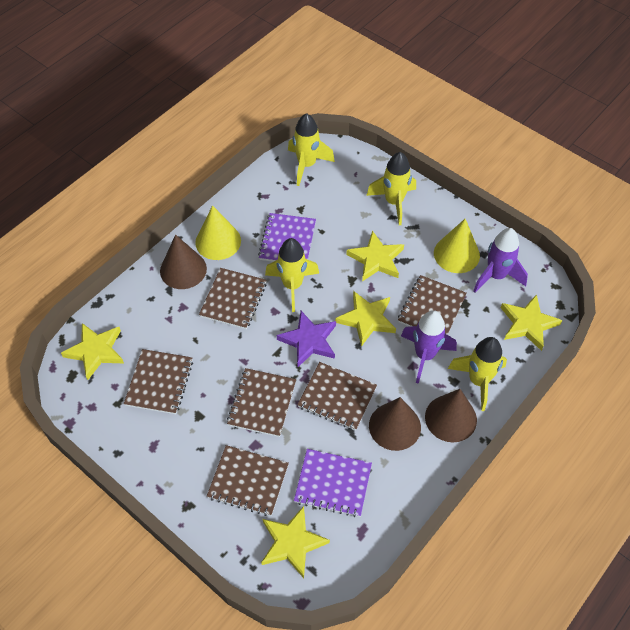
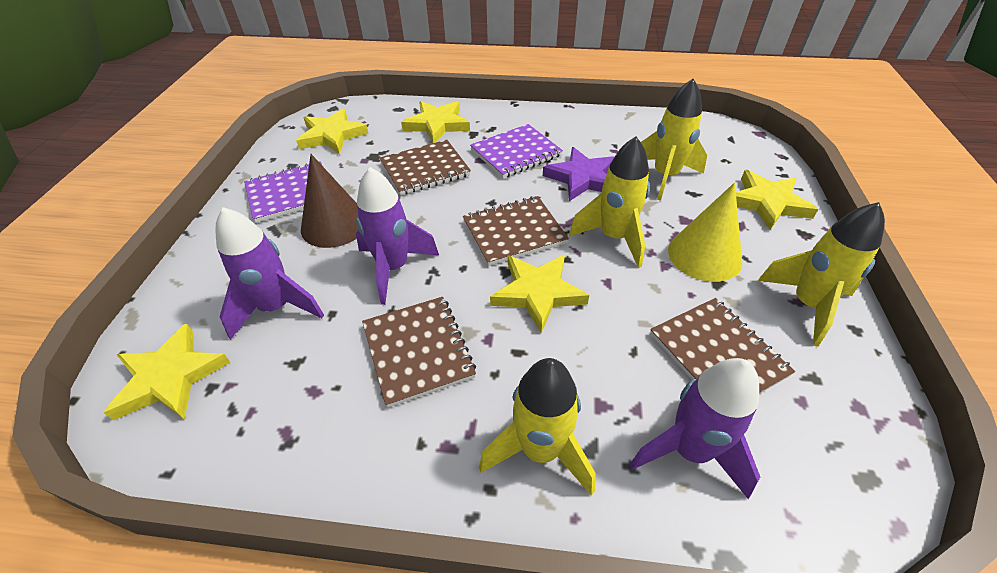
brown cone: [160,234,207,289] [369,397,421,451] [425,389,477,442] = 3 -> [301,154,358,248] = 1
brown notebook: [124,349,193,414] [199,268,267,329] [207,445,289,516] [227,368,296,437] [297,362,377,431] [398,275,467,335] = 6 -> [362,297,476,408] [380,140,471,196] [463,196,569,266] [650,298,795,394] = 4
purple rocket: [401,310,457,384] [473,228,528,293] = 2 -> [215,207,324,340] [356,167,439,305] [630,358,760,499] = 3
yellow cone: [195,205,241,260] [434,219,480,273] = 2 -> [668,183,742,282] = 1

